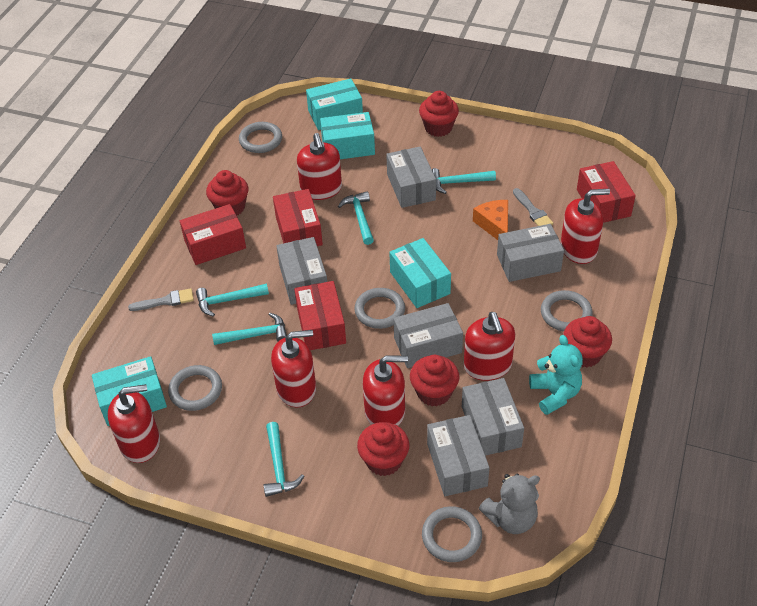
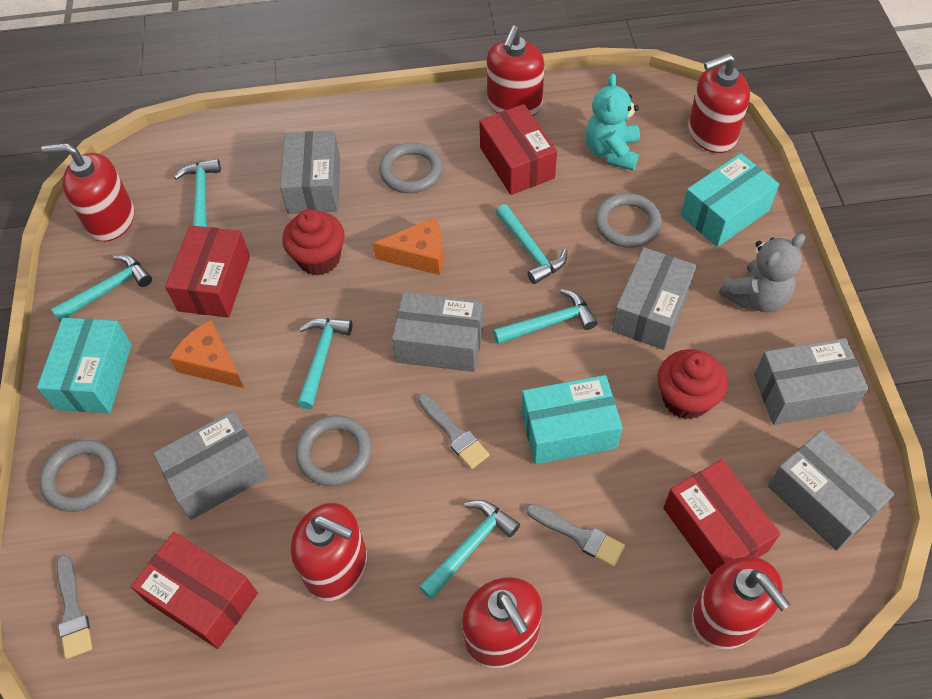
grey brush: [128,288,194,311] [513,188,553,226] = 2 -> [56,555,92,659] [418,393,490,469] [526,504,625,567] = 3
grey ring: [168,365,222,411] [239,122,282,153] [354,288,405,329] [422,506,482,562] [541,290,592,332] = 5 -> [40,440,118,512] [296,415,372,486] [379,143,443,193] [595,193,662,248] = 4
orange cheese: [473,200,508,240] = 1 -> [169,320,244,388] [373,217,443,275] = 2
red cupcake: [206,170,248,215] [357,422,409,476] [410,355,460,407] [419,91,459,137] [563,316,612,368] = 5 -> [282,209,345,276] [658,349,728,419] = 2
turquoise box: [92,356,167,426] [306,78,363,130] [320,112,375,159] [389,238,451,308] = 4 -> [37,318,132,413] [522,375,623,464] [681,153,779,247] = 3
turquoise hammer: [196,284,269,317] [212,313,287,345] [264,422,304,497] [338,191,374,245] [431,168,496,194] = 5 -> [51,255,152,322] [174,159,221,227] [297,318,352,409] [419,500,520,599] [493,289,597,344] [496,204,567,284] = 6

